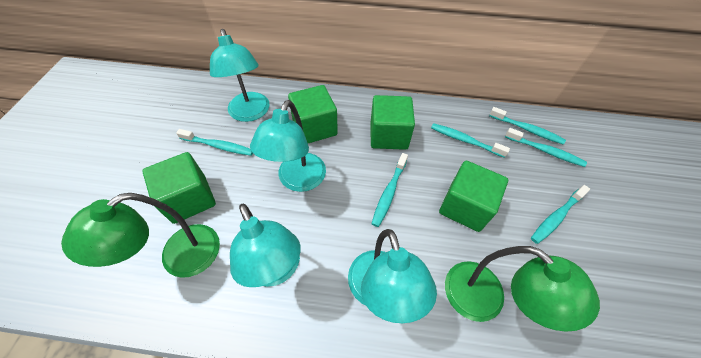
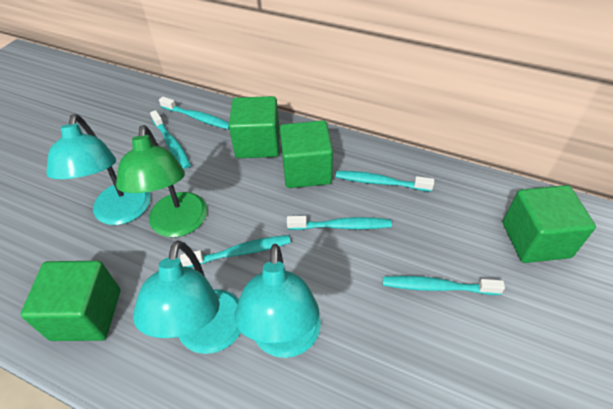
green lamp: [61,193,220,278] [445,246,600,332] = 2 -> [116,125,207,237] = 1
turquoise lamp: [210,29,270,122] [230,203,301,287] [250,100,326,192] [348,229,437,323] = 4 -> [46,114,150,225] [133,240,241,354] [234,244,321,358] = 3

